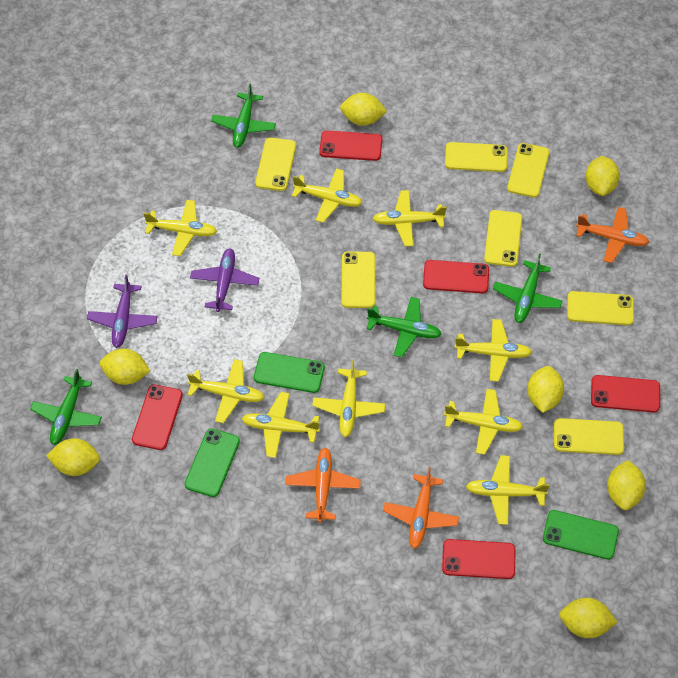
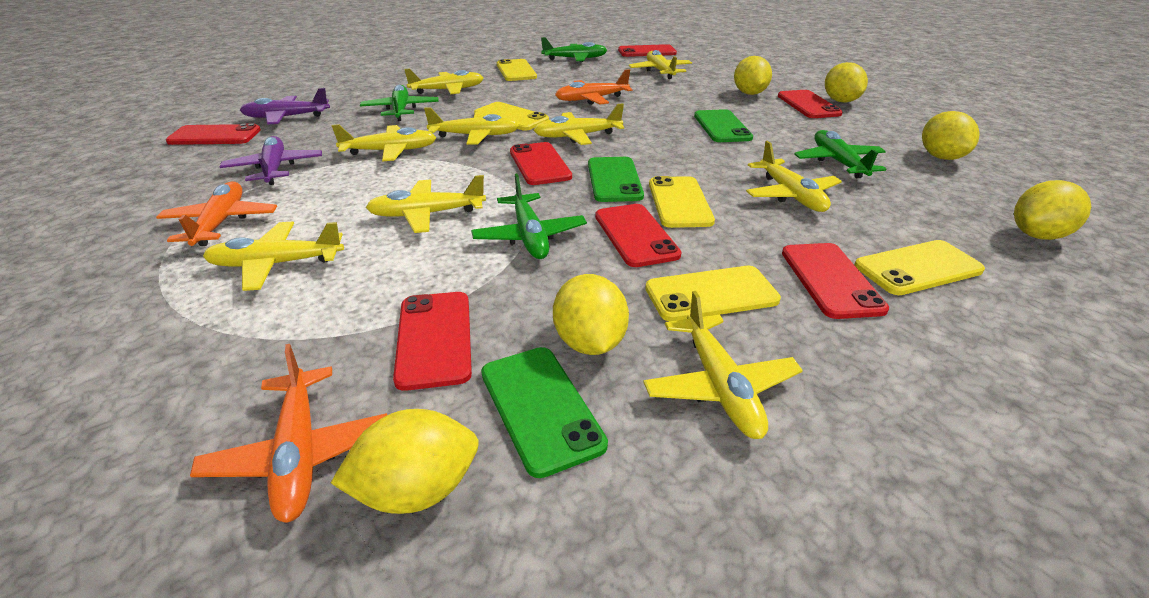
red phone: [132,384,183,450] [319,130,382,161] [423,260,489,293] [442,539,515,579] [591,375,660,413] = 5 -> [166,123,261,145] [393,292,472,391] [510,142,572,185] [595,204,681,267] [618,44,677,57] [778,90,843,118] [782,243,889,319] = 7
yellow lemon: [46,438,100,476] [100,348,150,385] [340,93,387,126] [527,366,564,413] [559,598,617,638] [585,156,620,196] [607,460,646,510] = 7 -> [331,409,479,514] [553,274,629,355] [734,56,772,95] [825,62,868,102] [922,111,980,160] [1014,180,1091,240] = 6
yellow phone: [255,138,296,191] [342,252,375,308] [445,142,508,172] [484,210,522,267] [507,143,550,198] [554,418,624,455] [567,291,634,325] = 7 -> [474,102,549,131] [497,59,537,81] [645,266,781,321] [649,176,715,228] [854,240,985,295] = 5

